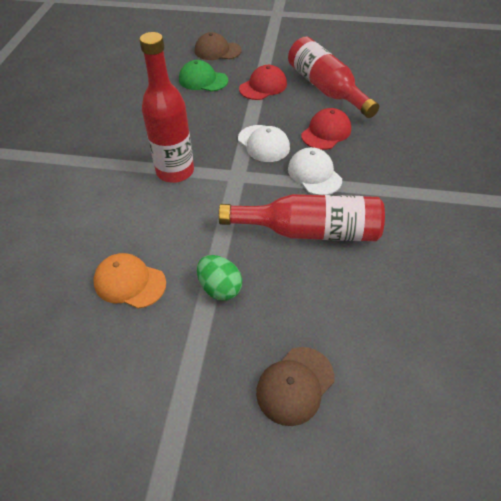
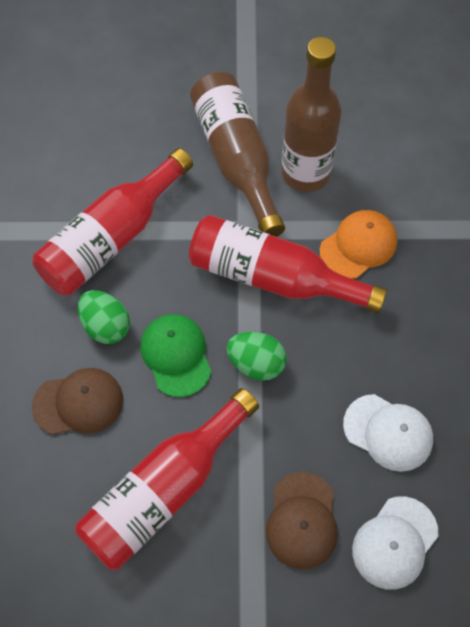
brown bottle: none = 0 -> [190,72,285,237] [281,37,342,192] = 2
green egg: [197,255,242,301] = 1 -> [78,290,130,344] [227,332,287,381] = 2
red cap: [239,65,287,100] [301,108,351,150] = 2 -> none = 0

